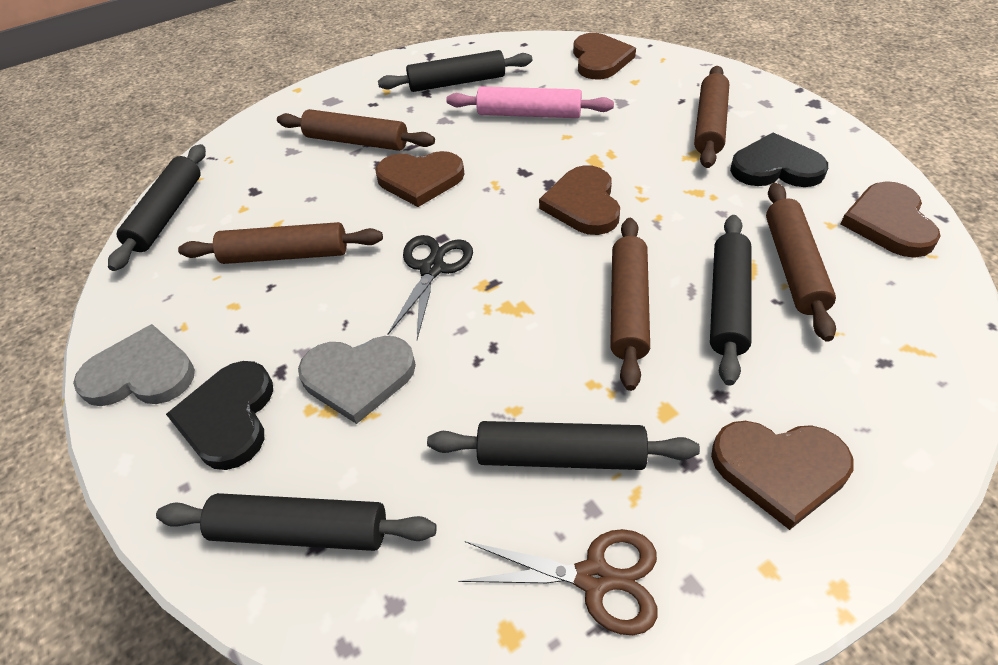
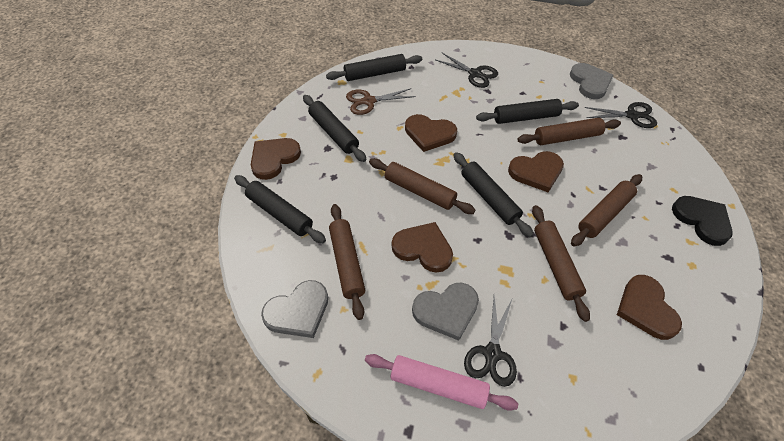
black heart: [166,361,273,470] [730,133,828,187] = 2 -> [672,196,733,246] = 1
black scissors: [387,235,473,339] = 1 -> [436,53,498,88] [464,296,517,387] [584,102,657,128] = 3
grey heart: [73,324,195,406] [298,336,416,424] = 2 -> [261,280,328,338] [412,283,479,341] [570,63,614,99] = 3

